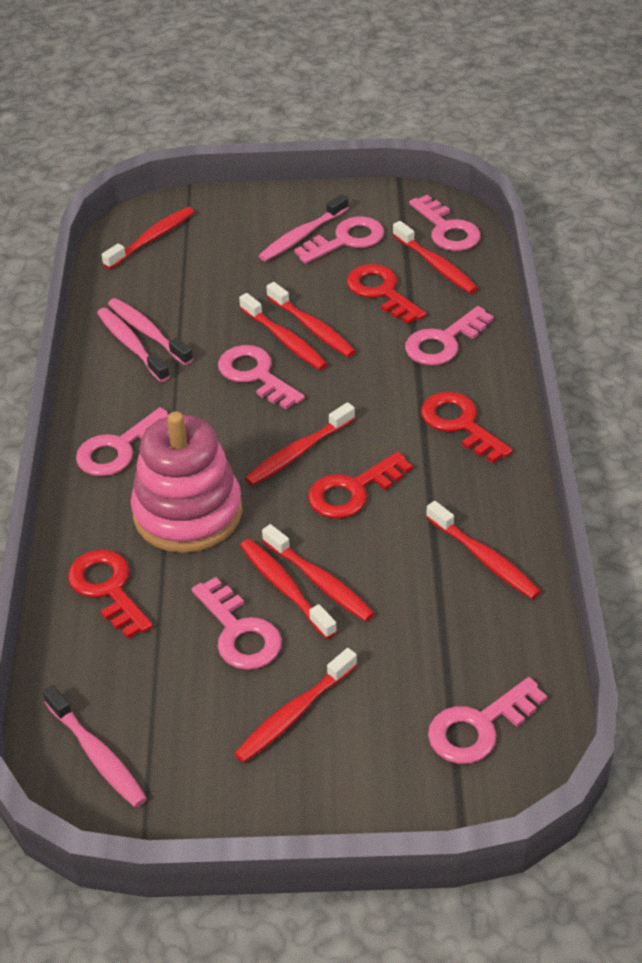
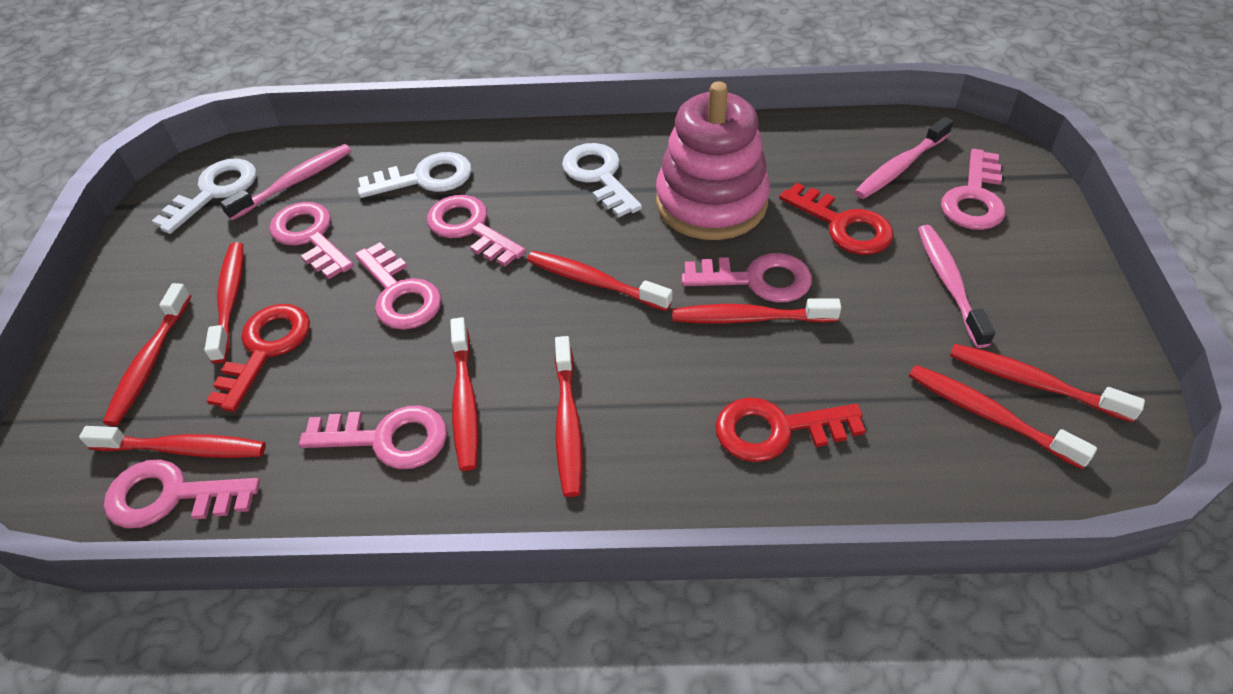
pink toothbrush: [43,685,147,808] [97,308,170,382] [108,298,193,365] [259,194,349,261] = 4 -> [220,144,351,220] [854,117,953,199] [918,225,995,348] = 3
red key: [68,549,153,639] [308,452,413,519] [347,264,426,324] [421,392,513,463] = 4 -> [206,304,310,412] [715,397,866,462] [779,183,893,255] = 3
white key: none = 0 -> [152,158,256,234] [357,152,472,198] [562,143,642,218] = 3

